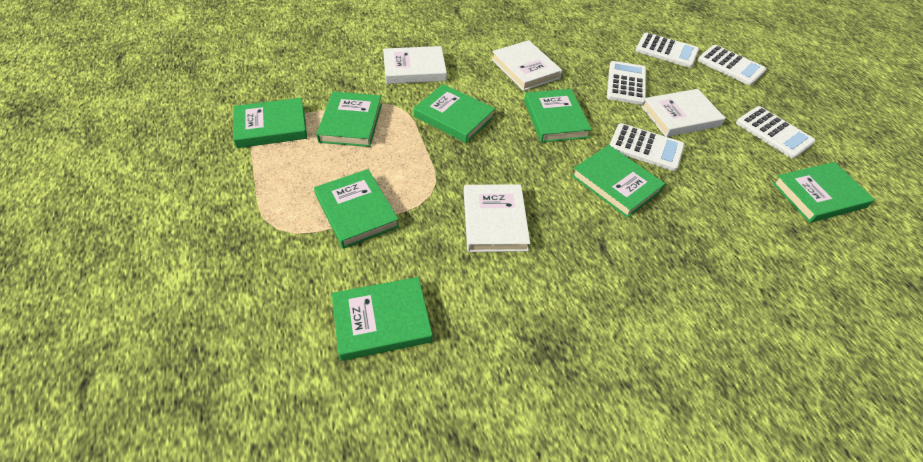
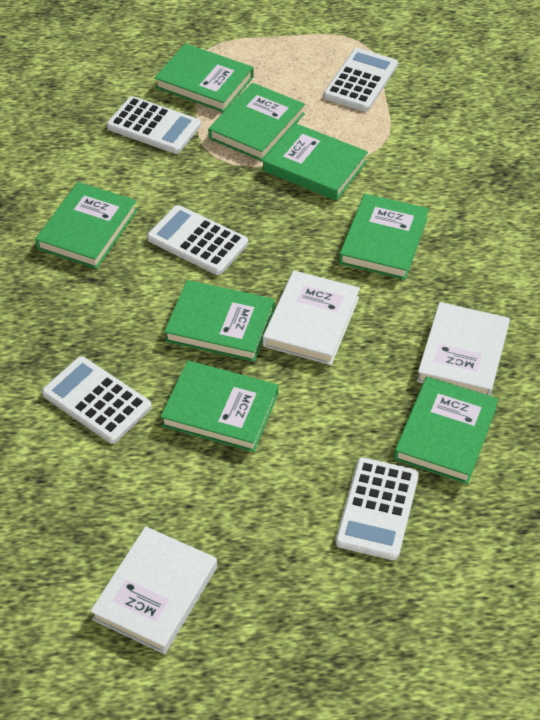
white book: [383,46,447,84] [464,184,530,252] [492,40,562,91] [641,89,725,137] = 4 -> [90,526,217,654] [263,271,360,365] [417,302,510,396] = 3

